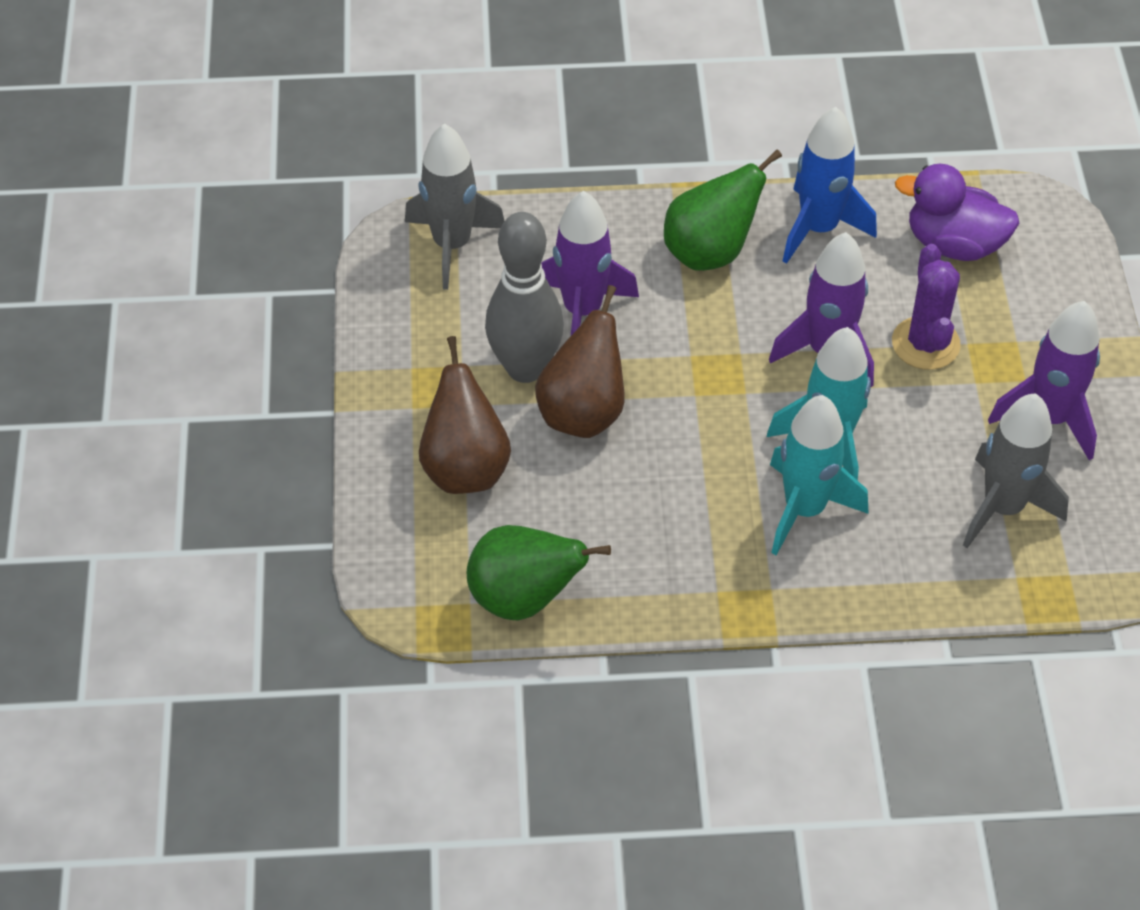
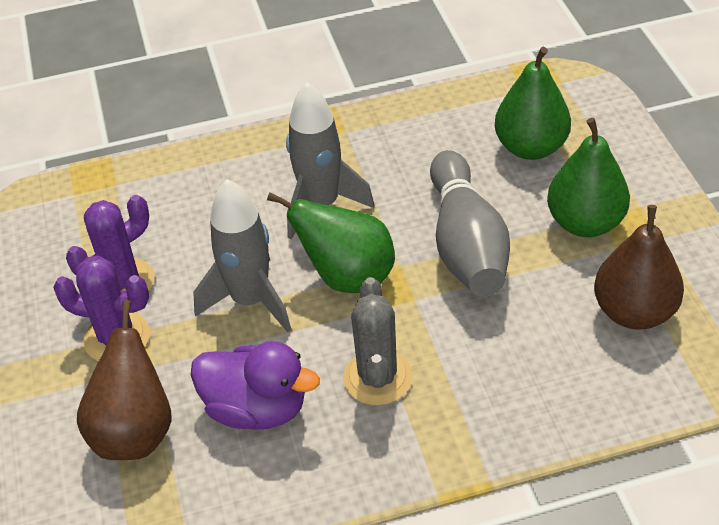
blue rocket: [783,107,877,264] = 1 -> none = 0
green pear: [466,525,611,620] [664,149,782,271] = 2 -> [267,192,395,293] [495,47,571,160] [547,118,630,237] = 3
grey cactus: none = 0 -> [343,277,412,405] = 1
purple cactus: [892,244,961,370] = 1 -> [53,255,150,361] [66,195,155,292] = 2
purple rocket: [541,191,639,335] [769,232,874,387] [988,301,1100,461] = 3 -> none = 0
turquoise rocket: [767,327,871,480] [770,395,869,556] = 2 -> none = 0

